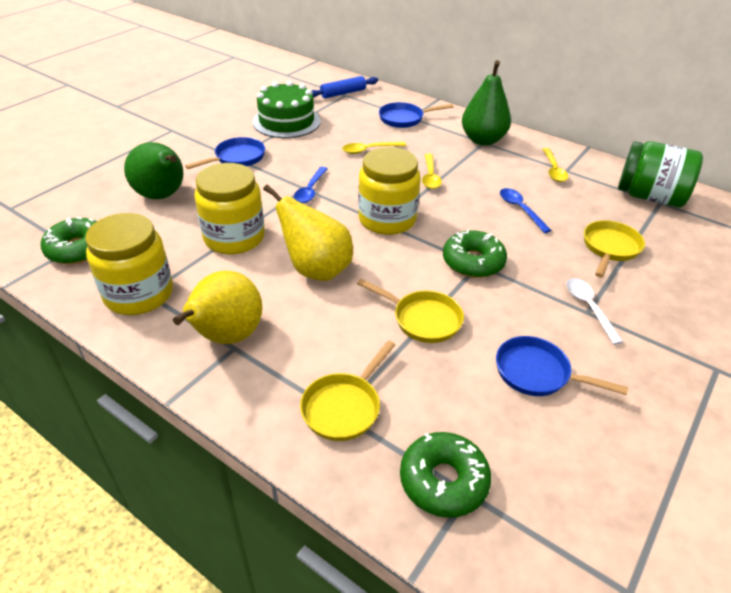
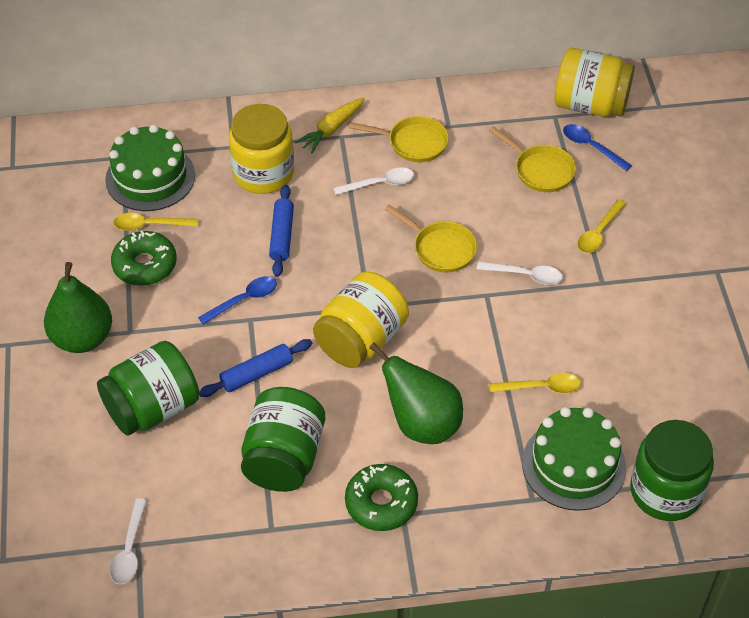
blue pan: [185,137,265,169] [379,102,454,128] [496,336,628,396] = 3 -> none = 0
blue rolling pin: [312,76,378,98] = 1 -> [199,339,312,397] [269,185,294,277] = 2
green cake: [253,81,321,138] = 1 -> [105,124,195,211] [522,407,626,511] = 2
green donut: [40,217,97,264] [400,432,491,518] [443,230,507,278] = 3 -> [111,231,177,286] [345,464,418,531] = 2
green jar: [618,141,703,207] = 1 -> [97,341,199,436] [241,387,325,492] [630,420,714,521] = 3
white spoon: [566,278,623,345] = 1 -> [110,498,147,584] [333,167,414,195] [477,261,563,285] = 3
yellow carrot: none = 0 -> [295,97,365,153] = 1
yellow pear: [173,271,262,344] [263,184,353,281] = 2 -> none = 0

